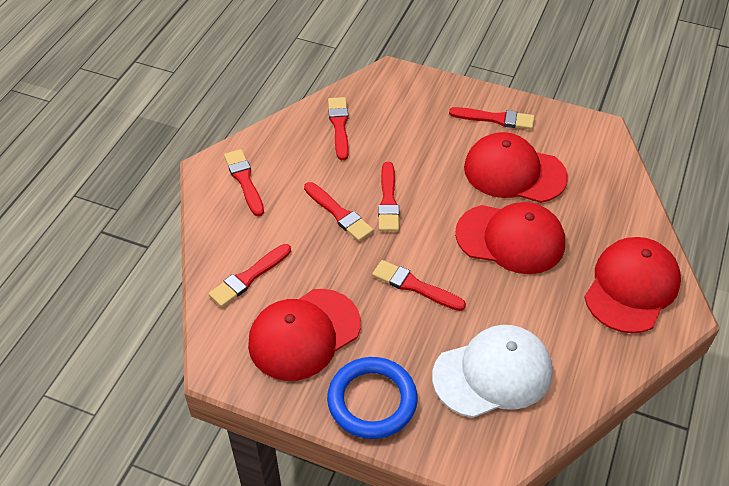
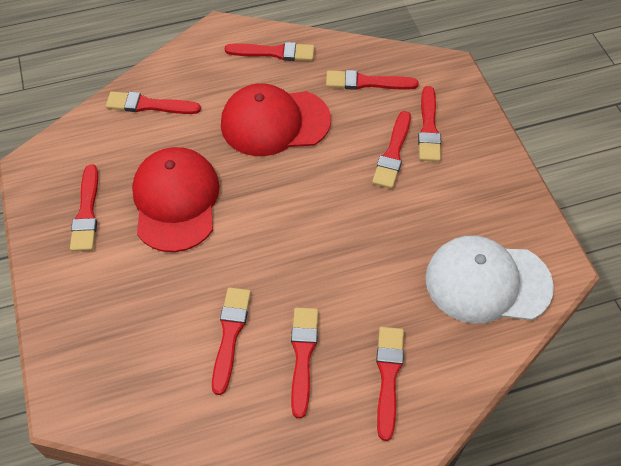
blue ring: [327,357,418,439] = 1 -> none = 0
red brush: [209,244,291,307] [224,149,264,216] [304,182,374,241] [328,97,349,160] [372,260,466,311] [378,162,399,231] [449,107,534,130] = 7 -> [70,164,98,251] [106,91,201,114] [212,287,251,395] [225,42,314,61] [291,307,318,418] [326,70,419,90] [372,111,411,189] [376,327,404,441] [418,86,441,162] = 9
red cap: [248,289,361,381] [455,202,565,274] [464,132,568,203] [584,237,681,333] = 4 -> [132,147,220,252] [221,83,331,156] = 2

